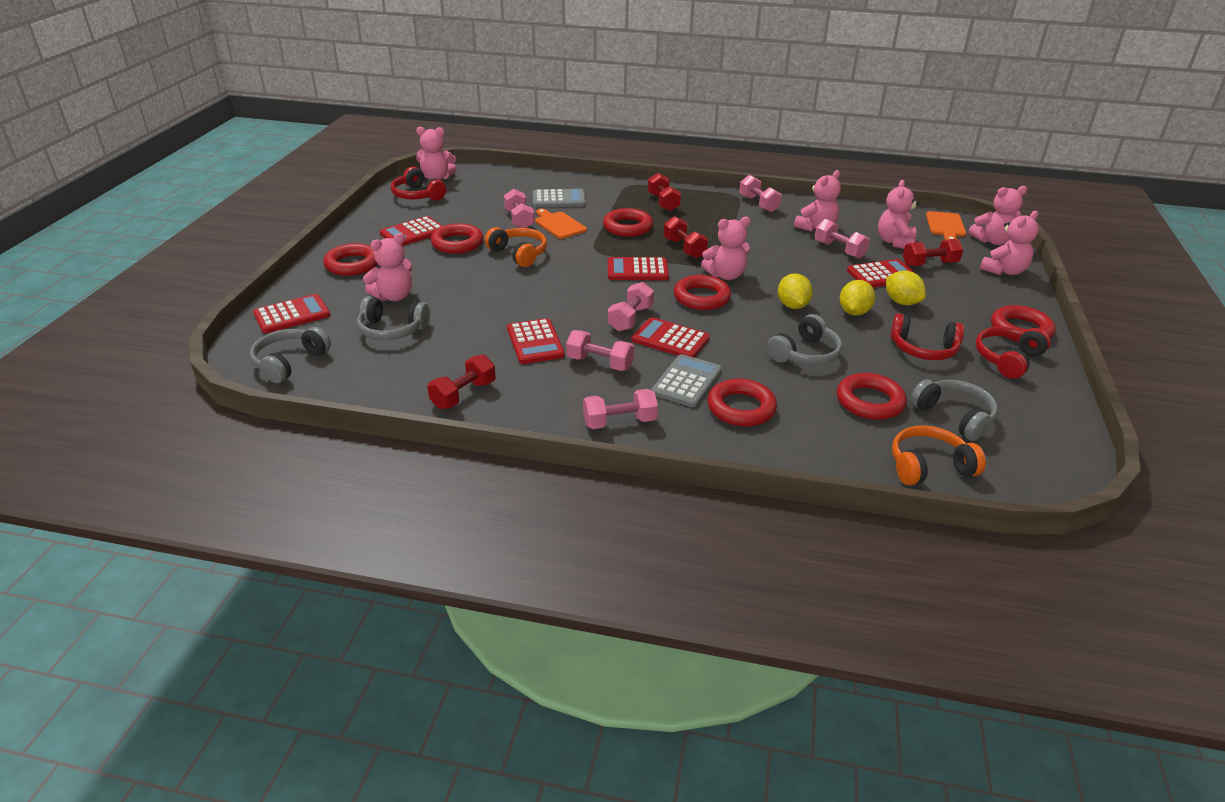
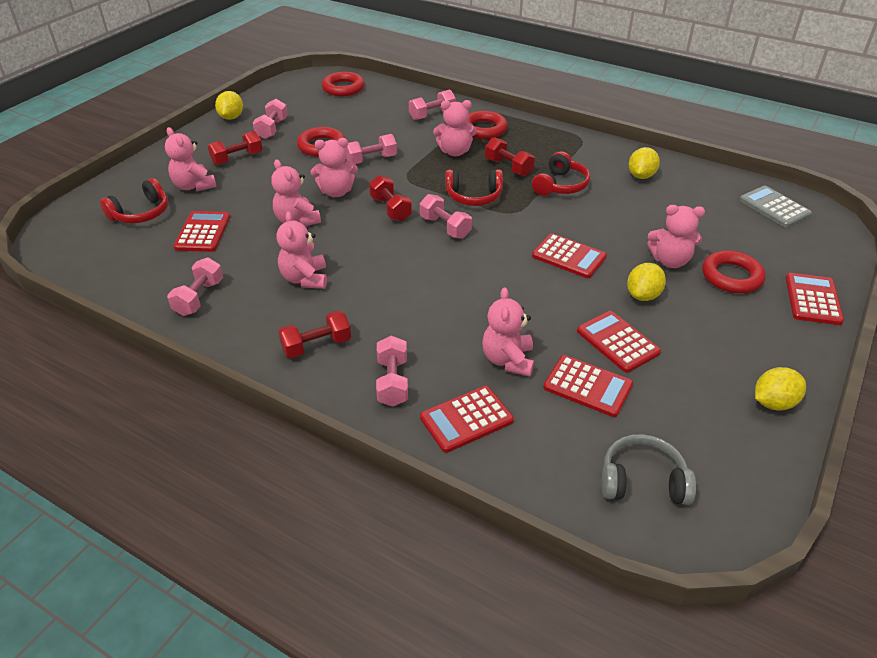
grey calculator: [533,189,586,208] [651,354,722,407] = 2 -> [739,186,812,228] = 1
grey headphones: [250,327,331,383] [357,296,430,340] [767,314,842,365] [910,379,998,441] = 4 -> [601,434,696,505] = 1
orange cutting board: [535,208,587,239] [926,211,966,240] = 2 -> none = 0
orange headphones: [485,227,547,267] [892,425,986,486] = 2 -> none = 0
red ring: [323,243,378,276] [431,223,483,254] [603,208,653,237] [674,275,731,310] [707,379,777,427] [837,373,907,420] [991,305,1056,342] = 7 -> [297,127,345,157] [322,72,365,96] [466,111,508,139] [702,250,765,293] = 4
yellow lemon: [778,273,813,309] [840,280,875,316] [886,271,926,305] = 3 -> [215,91,243,120] [627,263,666,301] [629,147,660,179] [755,367,806,411] = 4

